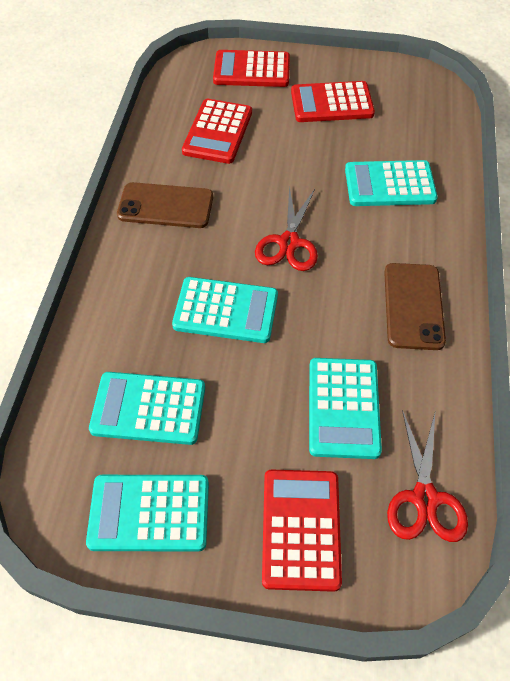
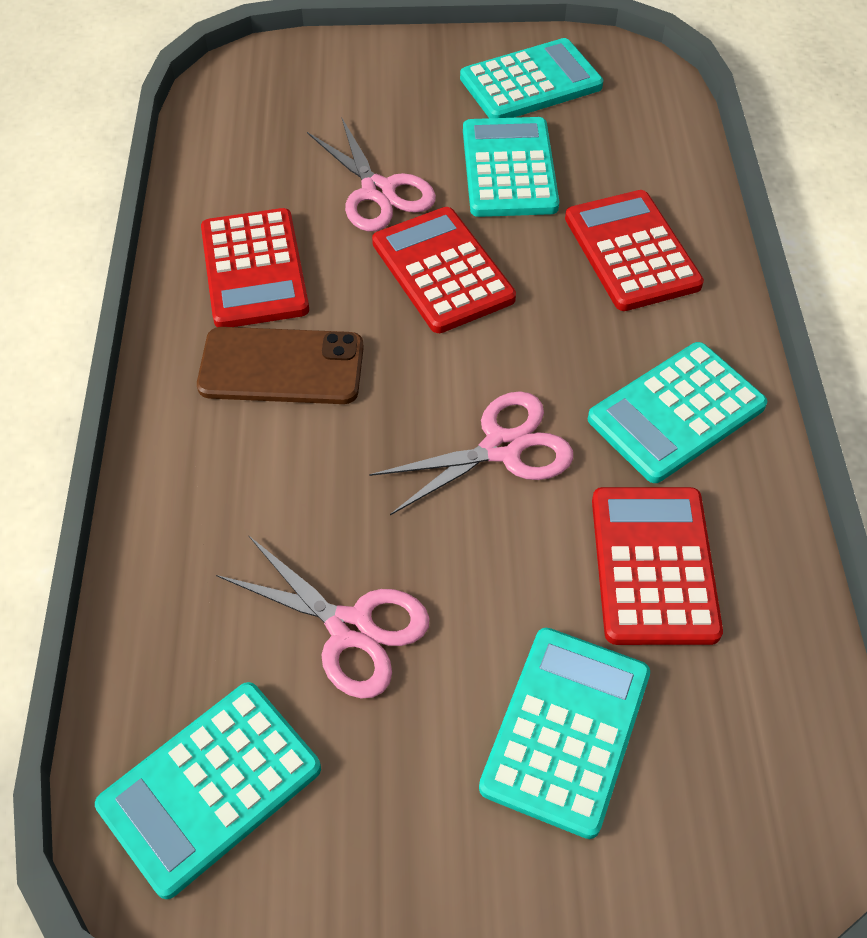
brown phone: [117,182,213,228] [384,263,446,350] = 2 -> [197,327,364,404] = 1
pink scissors: none = 0 -> [216,535,430,699] [307,117,436,232] [369,391,573,515] = 3
red scissors: [255,186,318,271] [387,410,468,542] = 2 -> none = 0

